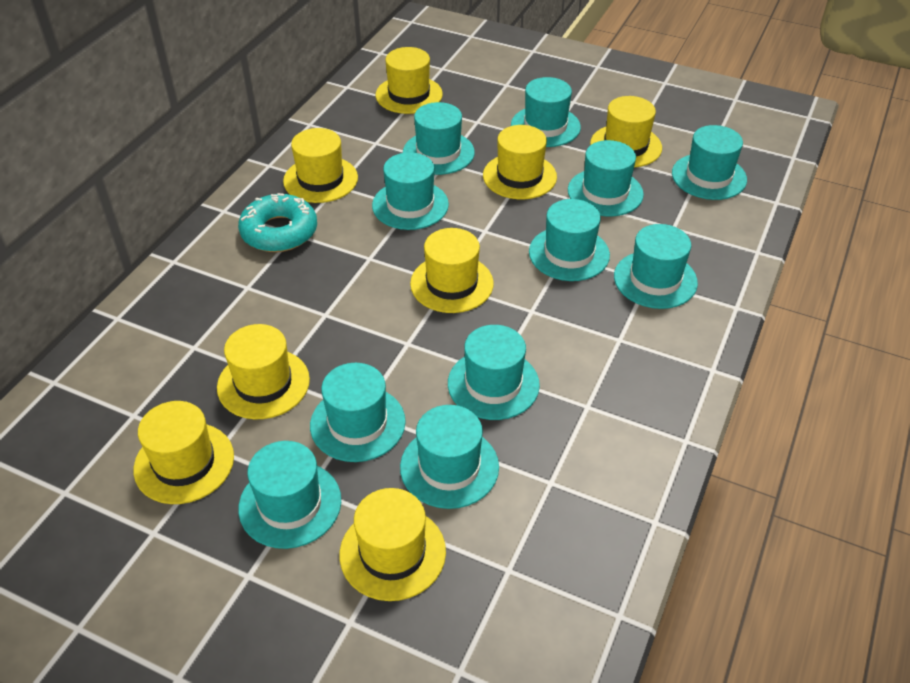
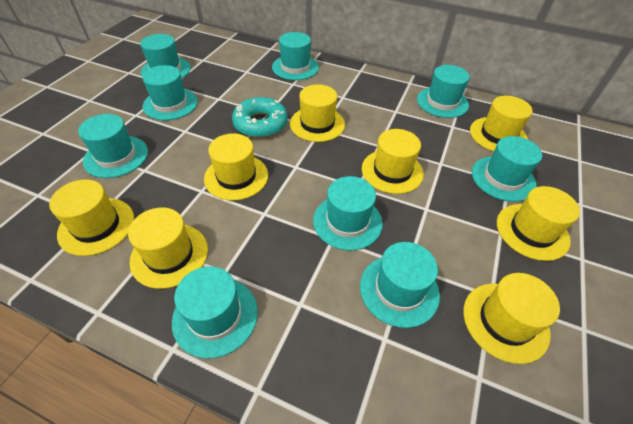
turquoise hat: [238,441,341,549] [310,363,406,462] [372,152,449,230] [400,405,499,509] [403,102,475,175] [448,325,540,420] [511,77,581,147] [529,199,610,281] [568,140,644,217] [614,224,698,309] [672,125,747,200] = 11 -> [78,114,148,178] [140,34,191,78] [142,65,198,120] [172,266,258,359] [272,32,319,80] [313,176,383,250] [360,242,440,328] [417,65,470,118] [472,136,542,202] = 9

